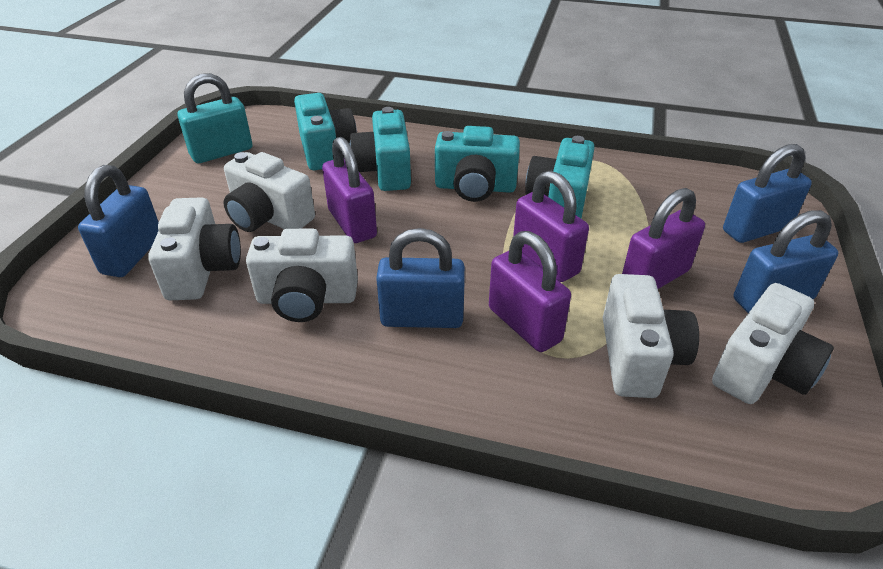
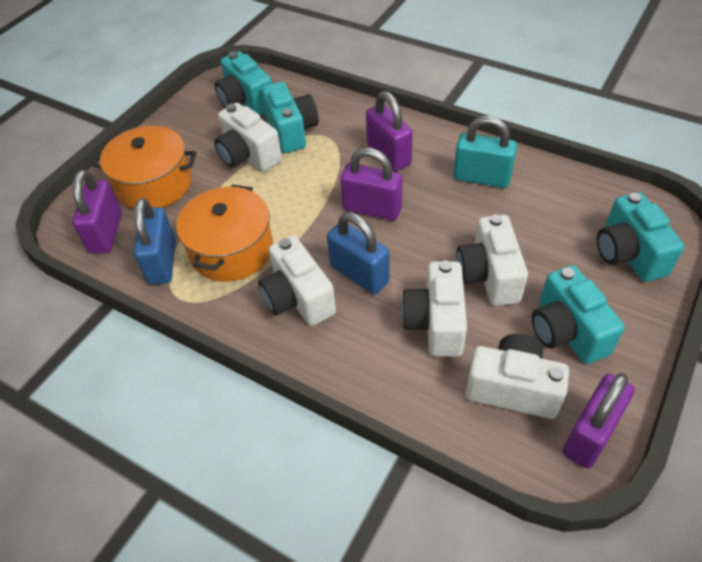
blue padlock: [78,165,159,277] [376,228,465,328] [723,144,812,243] [734,210,838,313] = 4 -> [134,198,176,285] [327,212,389,294] = 2
orange pot: none = 0 -> [92,126,196,209] [176,185,273,282] = 2

